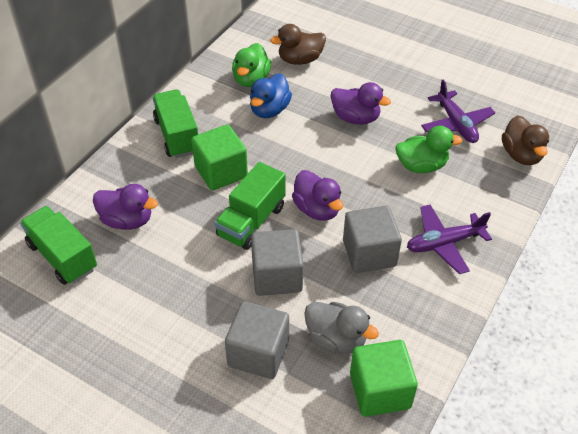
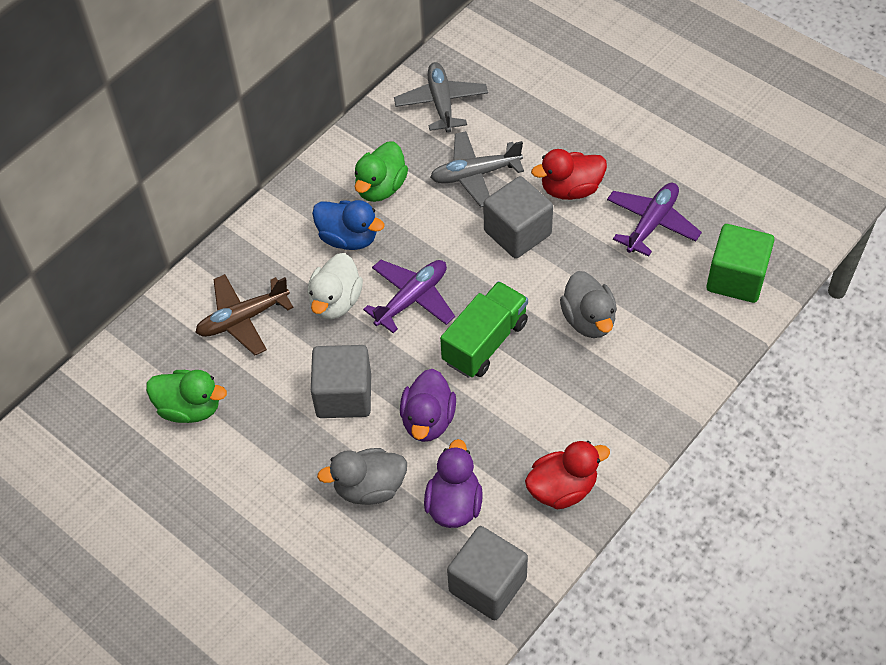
brown duck: [270,24,326,65] [502,115,549,165] = 2 -> none = 0
brown plane: none = 0 -> [195,274,293,355] = 1
green cube: [191,125,248,191] [350,340,418,417] = 2 -> [706,224,775,303] = 1
green truck: [20,206,97,285] [153,89,198,158] [215,162,286,250] = 3 -> [440,281,528,378] = 1
grey duck: [304,302,379,354] = 1 -> [317,448,407,505] [560,271,617,338] = 2
grey plane: none = 0 -> [394,62,488,133] [430,131,524,207] = 2
purple duck: [93,184,158,230] [292,170,343,221] [331,82,391,125] = 3 -> [400,369,456,442] [424,439,483,528] = 2
red duck: none = 0 -> [525,441,610,509] [531,149,607,200] = 2
white duck: none = 0 -> [307,253,363,319] = 1

